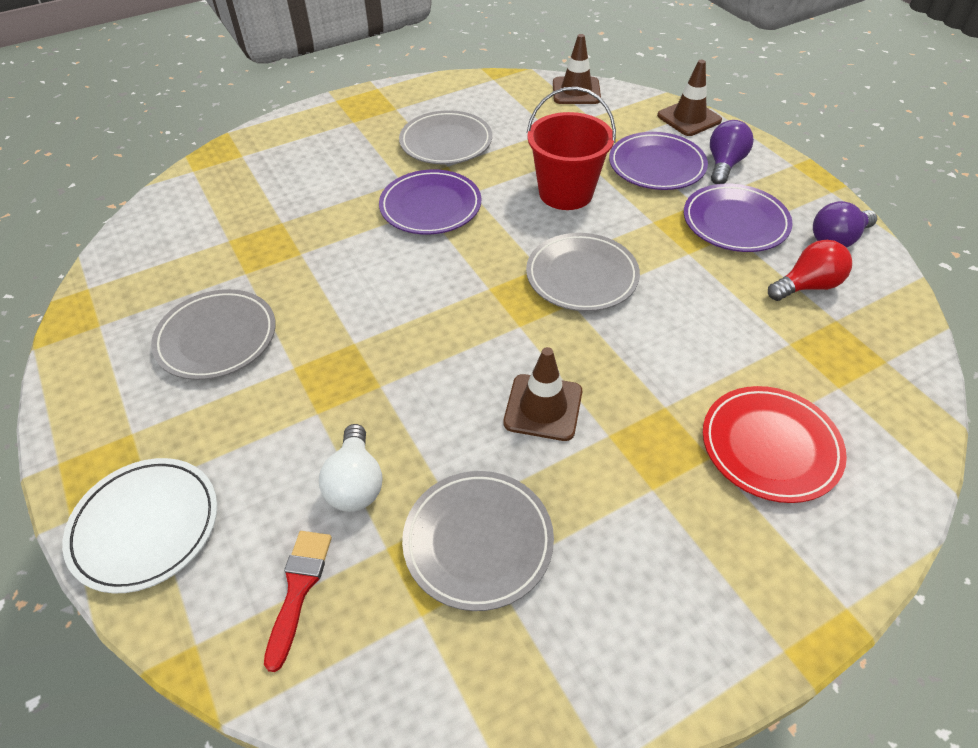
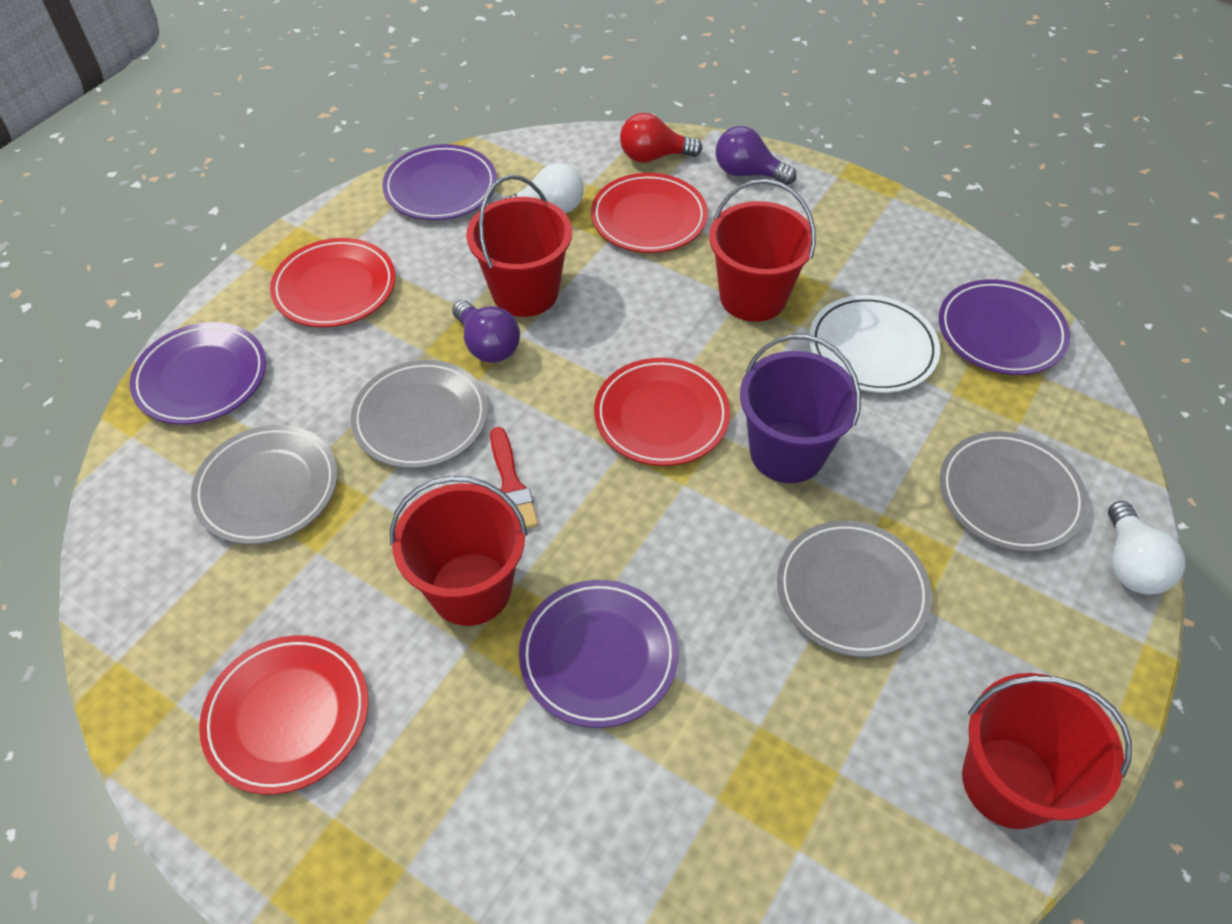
brown traffic cone: [503,347,582,441] [553,34,601,104] [657,60,722,136] = 3 -> none = 0
purple bucket: none = 0 -> [740,334,861,483] = 1
purple plate: [379,169,481,235] [609,132,708,190] [684,184,793,252] = 3 -> [130,322,266,425] [382,144,497,220] [519,580,679,728] [939,279,1070,375] = 4
red bucket: [527,87,616,210] = 1 -> [390,476,528,626] [466,175,572,317] [709,179,816,322] [962,673,1132,829] = 4
red plate: [703,386,847,503] = 1 -> [199,635,368,795] [270,238,395,327] [591,173,708,253] [594,358,730,466] = 4
white light bulb: [319,424,382,512] = 1 -> [500,163,584,214] [1108,501,1185,595] = 2

